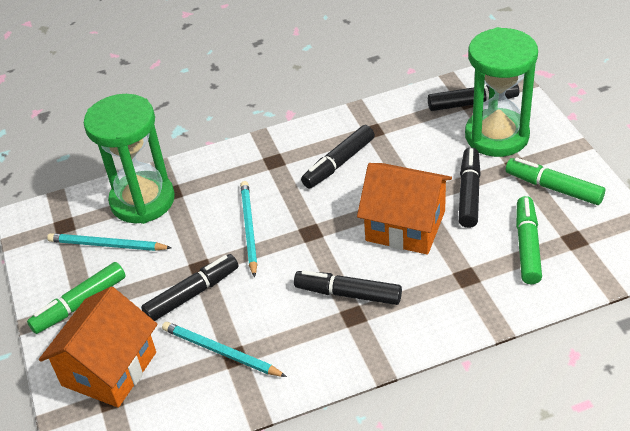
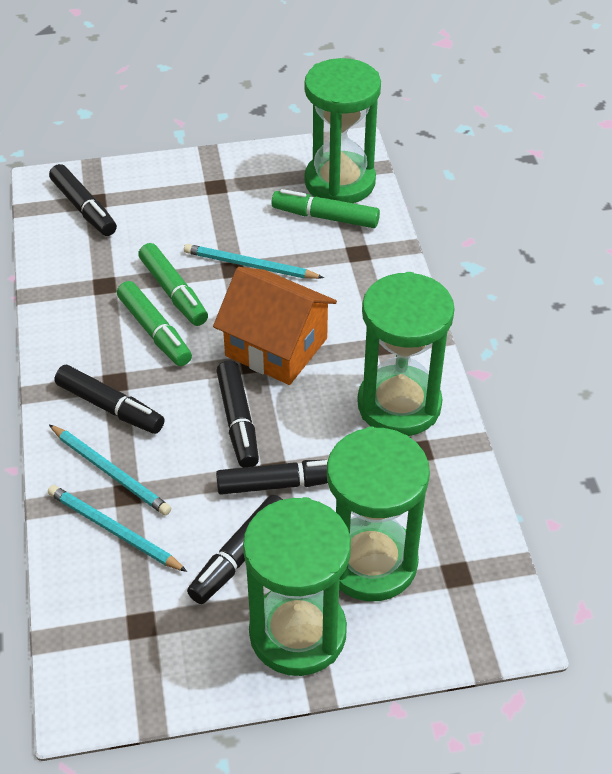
green hourglass: [84,94,175,224] [465,27,538,157] = 2 -> [243,497,351,676] [304,58,381,203] [327,427,430,601] [357,272,455,436] = 4
orange house: [39,286,157,408] [357,163,452,255] = 2 -> [213,267,337,385] = 1

